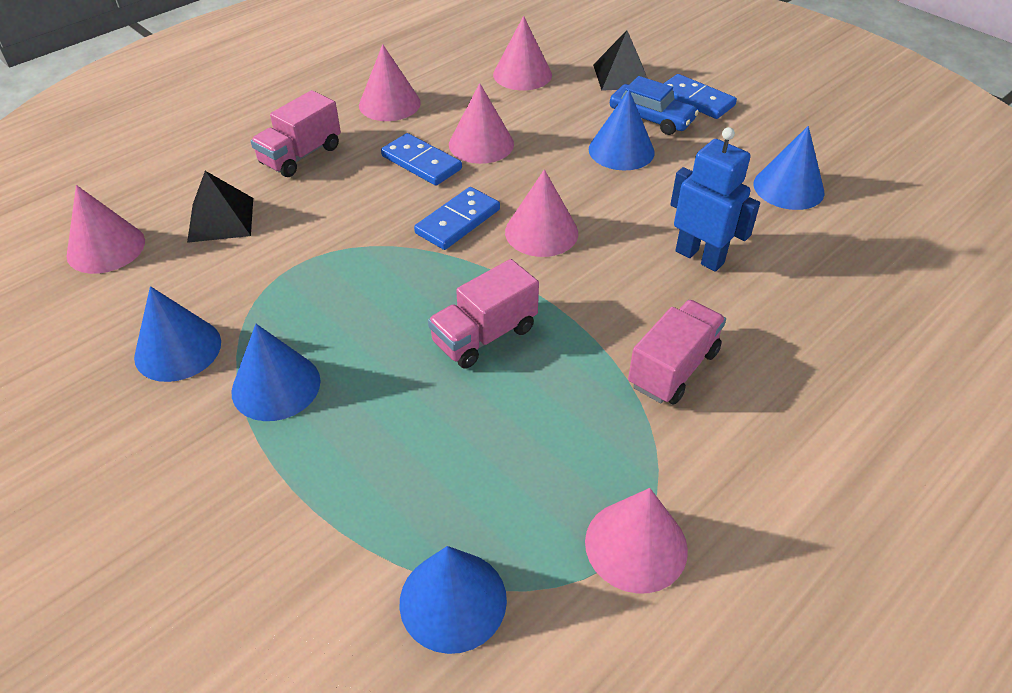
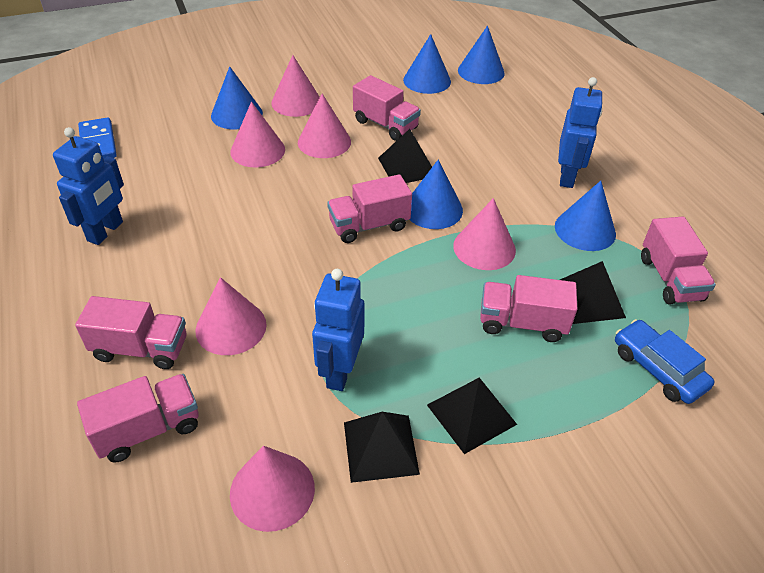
black pyramid: [187,171,253,243] [593,30,648,91] = 2 -> [344,412,420,483] [378,129,432,183] [427,377,517,454] [560,261,626,324] = 4
blue domino: [381,133,462,185] [414,187,500,250] [663,74,737,119] = 3 -> [78,117,117,159] = 1
blue robot: [670,127,760,272] = 1 -> [53,127,124,245] [312,269,364,391] [558,77,603,188] = 3
pink truck: [251,90,341,177] [428,259,539,369] [628,300,726,405] = 3 -> [75,296,187,369] [77,374,199,463] [327,174,412,243] [353,75,421,141] [480,275,577,342] [641,216,716,305] = 6

